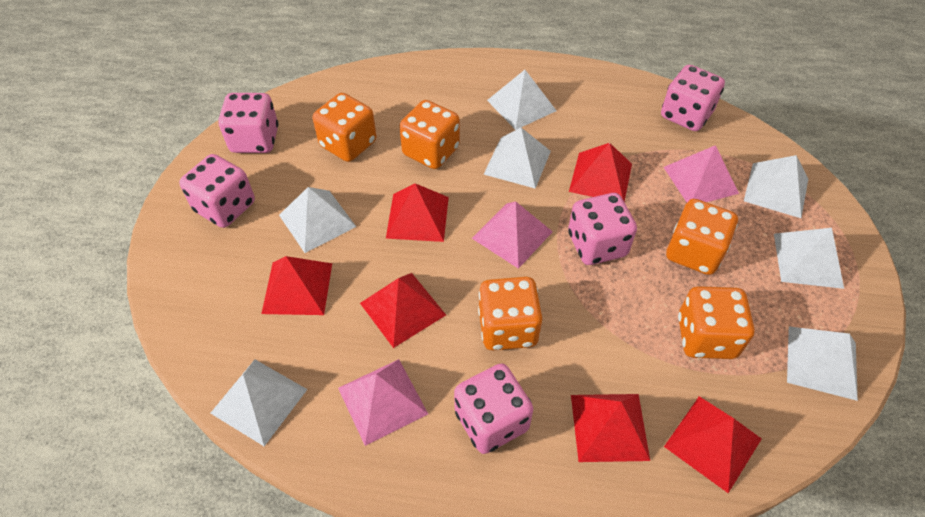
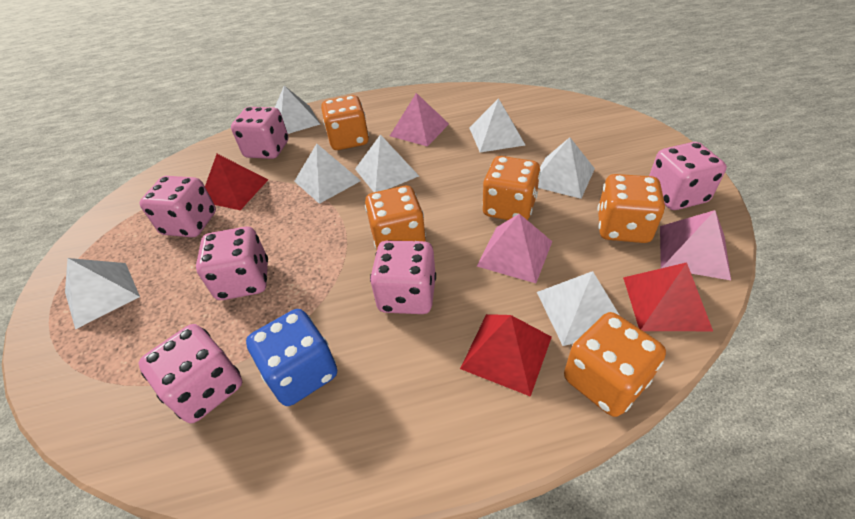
blue dice: none = 0 -> [246,309,337,406] = 1
pink dice: [179,154,255,228] [218,93,279,153] [454,363,533,454] [568,193,637,265] [661,65,725,131] = 5 -> [139,324,242,423] [140,176,216,237] [196,227,268,300] [231,107,288,159] [370,241,436,314] [649,142,727,210] = 6
red pyramid: [261,256,332,315] [360,273,446,348] [386,183,449,242] [569,143,632,202] [571,394,650,462] [664,396,762,493] = 6 -> [205,154,268,210] [460,314,552,397] [623,262,713,331] = 3

